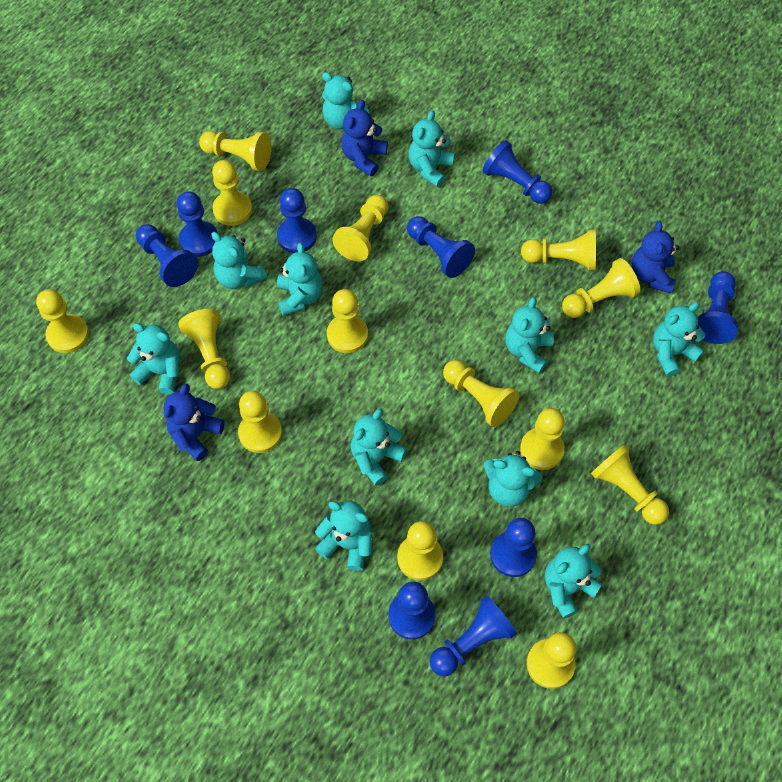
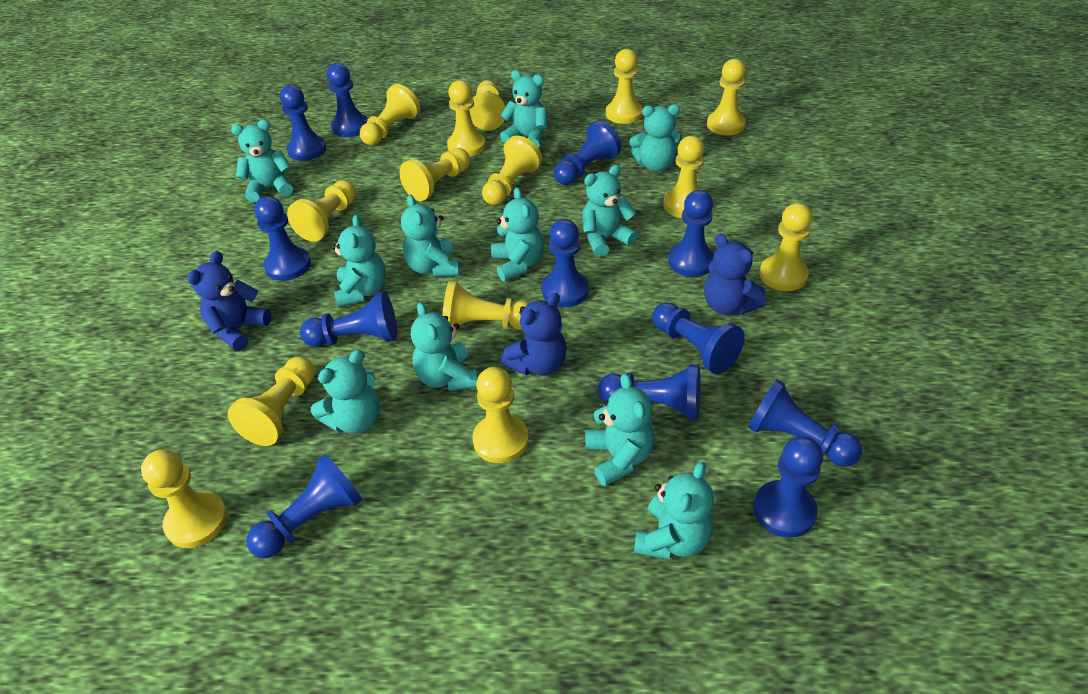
blue pawn: [136,224,198,287] [176,191,218,257] [277,188,317,253] [388,582,435,639] [407,216,475,278] [430,596,517,676] [482,140,552,204] [490,518,537,577] [698,271,738,344] = 9 -> [246,454,363,558] [254,196,311,281] [280,85,326,161] [300,291,397,347] [327,63,368,137] [542,219,589,307] [554,121,621,185] [598,364,701,420] [652,302,745,374] [668,190,714,277] [748,379,862,467] [753,436,823,538] = 12

